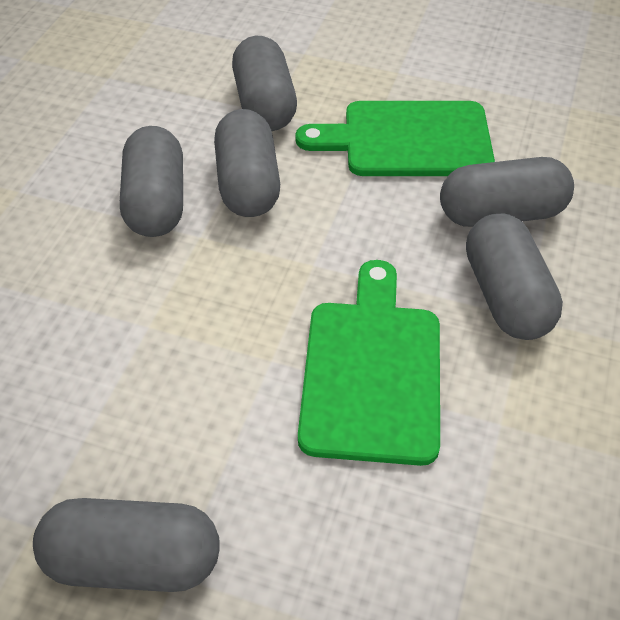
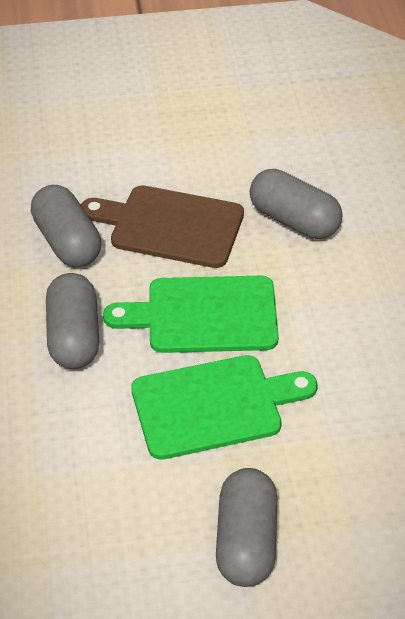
brown cutting board: none = 0 -> [81,185,244,268] = 1
grey capsule: [33,498,219,592] [120,126,183,237] [214,109,280,217] [232,36,297,131] [440,157,574,227] [466,213,563,340] = 6 -> [31,185,101,267] [46,273,99,369] [216,468,277,587] [250,169,342,239] = 4

